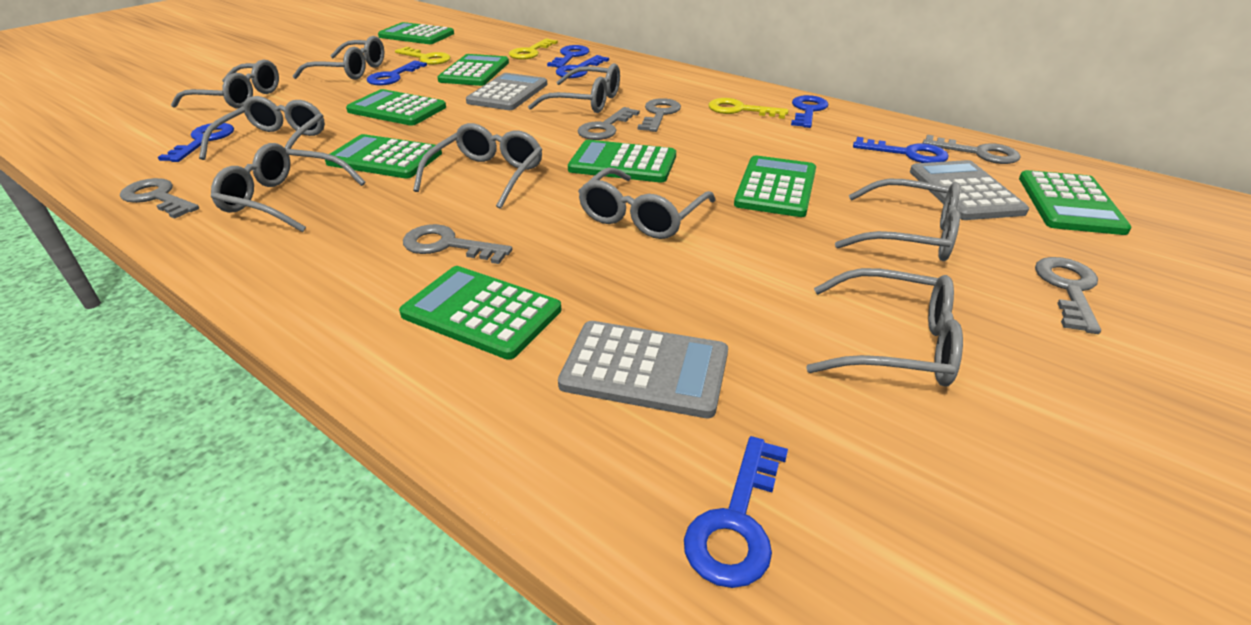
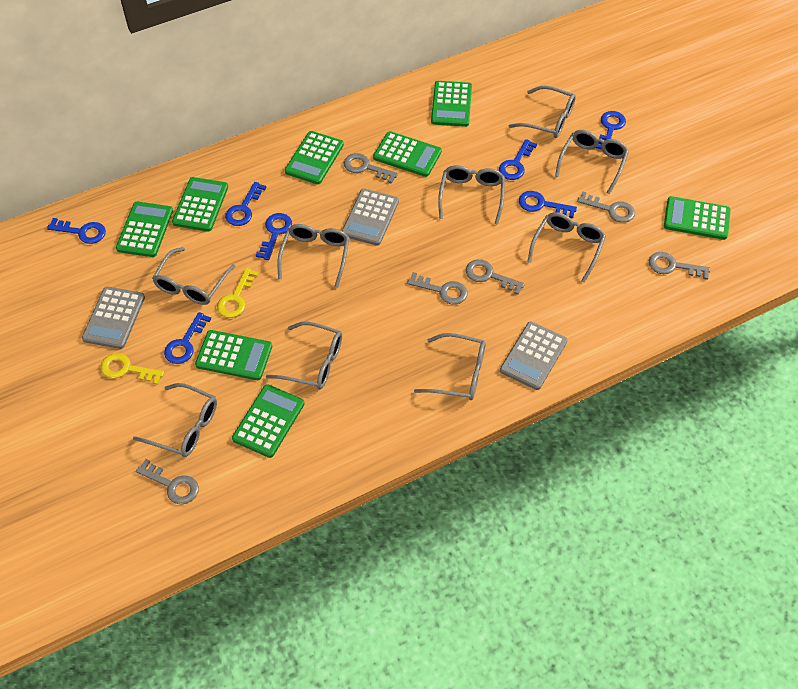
yellow key: [395,47,451,65] [509,38,558,60] [708,98,789,119] = 3 -> [101,353,164,385] [217,268,259,318] = 2

